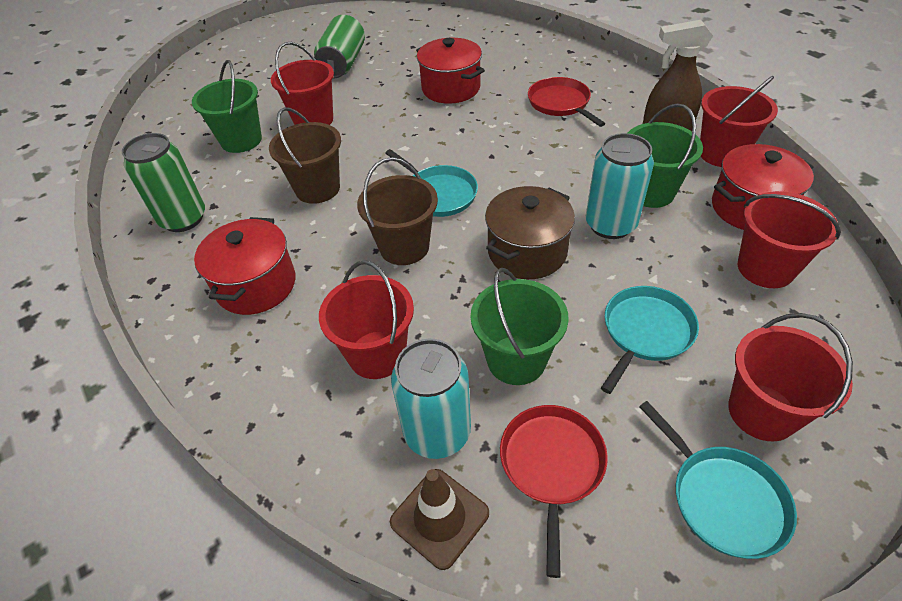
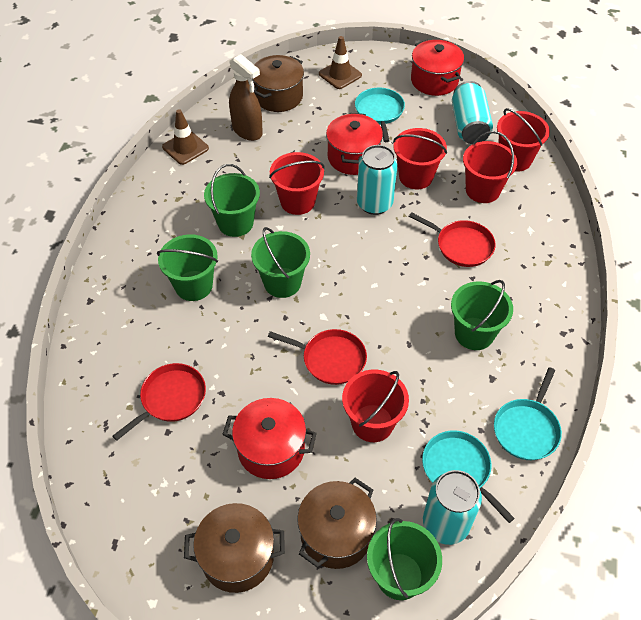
brown bucket: [269,107,341,204] [357,157,438,265] = 2 -> none = 0
brown pot: [485,186,575,279] = 1 -> [184,503,285,593] [252,55,304,112] [297,478,377,569] = 3
brown traffic cone: [390,469,489,570] = 1 -> [162,109,209,165] [319,36,362,89] = 2
green bucket: [192,60,262,153] [471,268,568,385] [628,103,703,208] = 3 -> [157,234,218,301] [204,164,260,237] [251,227,310,298] [367,518,442,600] [451,280,513,350] = 5
green can: [122,133,205,232] [314,15,365,78] = 2 -> none = 0
red pan: [500,405,608,578] [528,77,606,127] = 2 -> [113,363,206,441] [268,329,367,385] [409,212,496,267] = 3
turquoise can: [391,339,471,459] [586,133,654,239] = 2 -> [357,145,397,215] [423,470,482,545] [452,81,493,144] = 3

